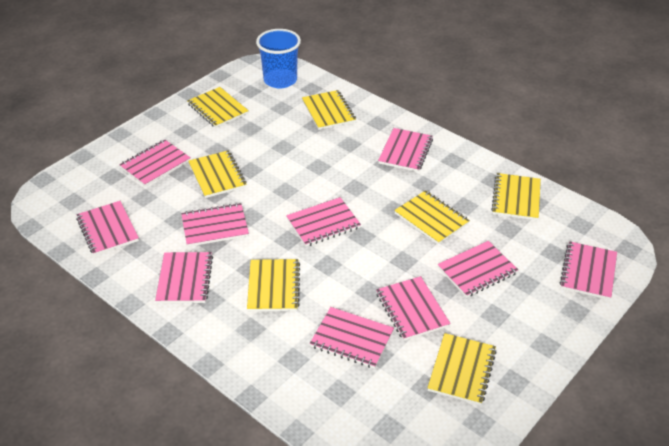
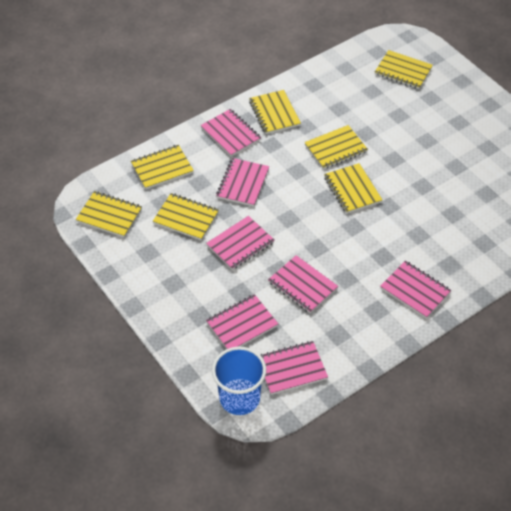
pink notebook: [76,201,139,256] [119,140,191,187] [155,252,213,303] [181,203,249,247] [286,197,361,247] [310,307,394,369] [376,276,450,341] [378,128,433,172] [437,241,518,298] [560,241,617,300] = 10 -> [201,109,261,156] [206,216,274,270] [206,294,278,349] [216,158,269,206] [261,341,328,395] [268,255,338,313] [380,261,451,318] = 7

